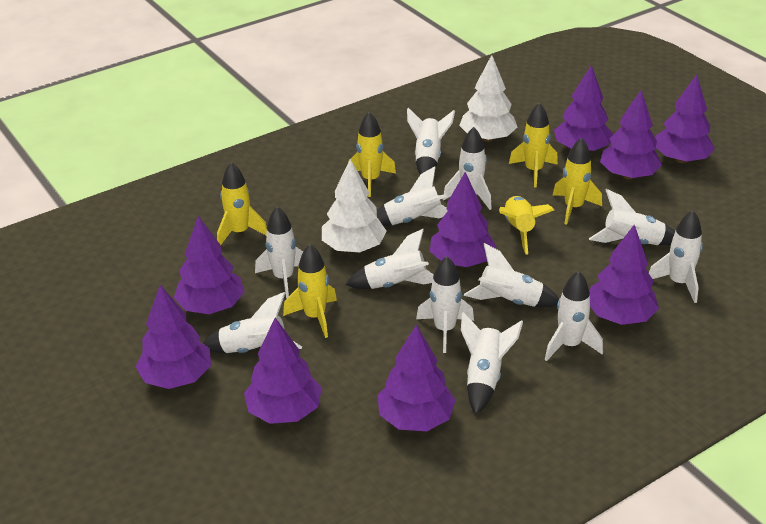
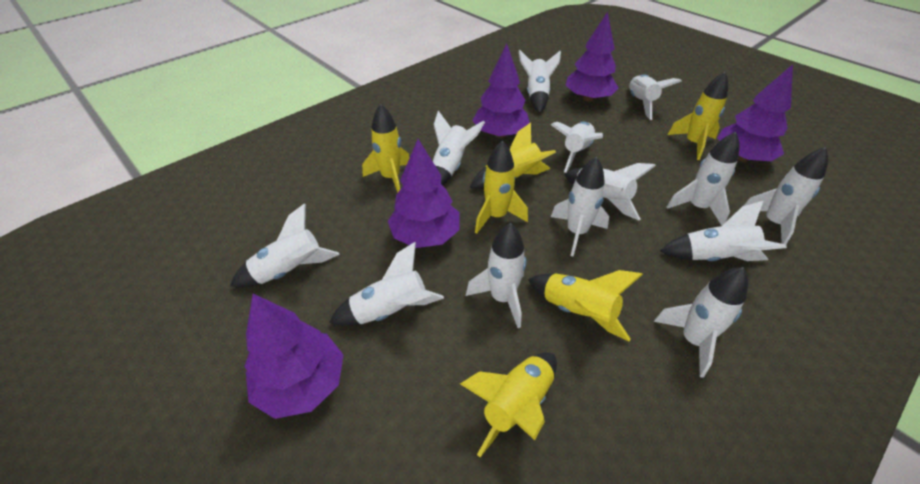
purple tree: [136,285,211,389] [174,216,244,314] [244,318,322,424] [378,325,456,431] [430,172,497,267] [554,65,613,151] [589,225,659,325] [600,90,662,179] [656,74,715,163] = 9 -> [244,294,343,419] [388,139,460,248] [472,44,530,138] [566,12,618,102] [717,64,793,162] = 5
white rocket: [203,292,302,353] [255,206,303,299] [345,229,434,289] [377,166,448,226] [407,108,455,175] [416,256,474,353] [443,127,492,210] [461,312,523,415] [464,243,559,307] [545,271,603,361] [589,189,675,245] [649,210,703,303] = 12 -> [230,203,340,288] [329,242,444,326] [433,111,485,186] [466,223,526,328] [519,50,561,113] [551,121,603,173] [551,156,609,257] [564,163,656,220] [629,75,682,120] [654,267,748,378] [660,201,787,261] [667,132,739,226] [744,147,828,245] = 13
white tree: [322,159,386,252] [459,55,517,142] = 2 -> none = 0

